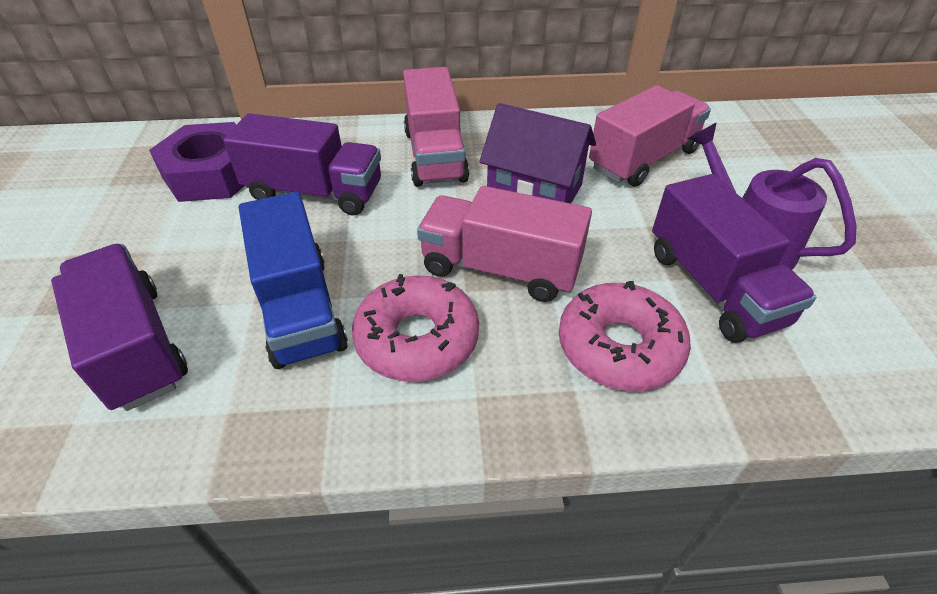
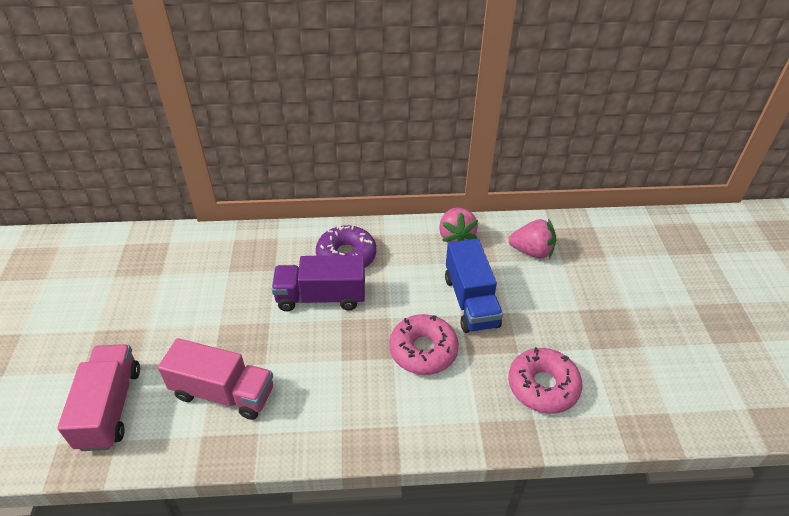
pink strawberry: none = 0 -> [439,208,478,243] [509,219,556,258] = 2
pink truck: [403,67,469,187] [417,186,592,302] [589,85,711,187] = 3 -> [57,344,140,451] [158,338,273,420] = 2
purple donut: none = 0 -> [316,225,376,268] = 1
purple house: [479,103,596,203] = 1 -> none = 0
purple nut: [149,122,245,202] = 1 -> none = 0
purple truck: [51,244,188,411] [223,113,381,215] [652,174,816,343] = 3 -> [272,255,365,311] = 1
purple watering can: [687,122,857,270] = 1 -> none = 0

